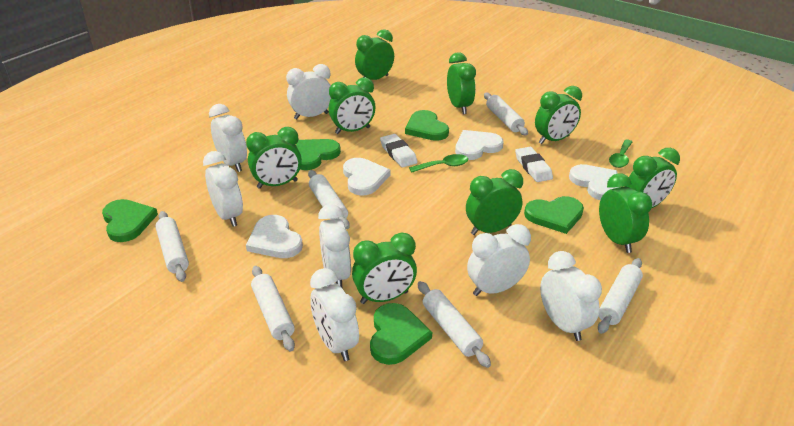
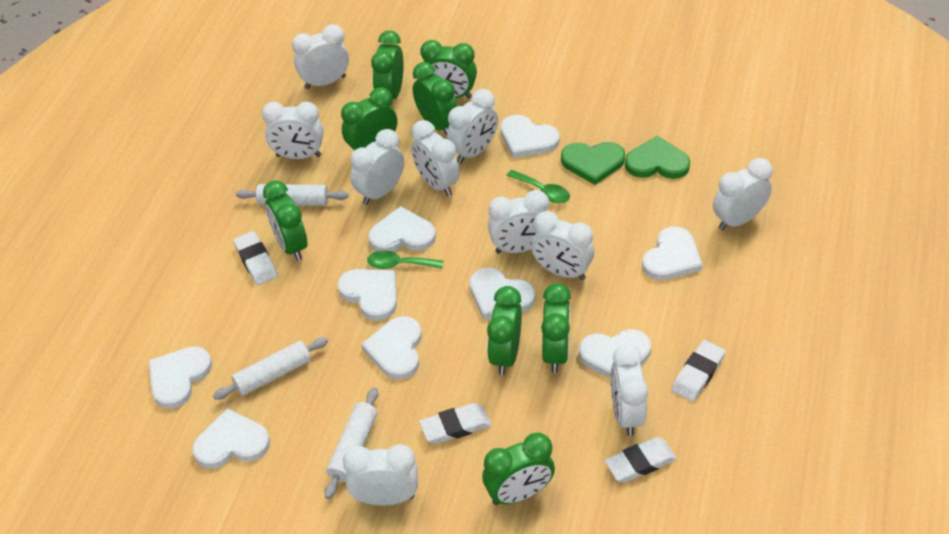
green clock: [246,127,302,189] [329,77,375,134] [352,232,417,304] [355,29,394,80] [447,52,476,114] [466,169,523,235] [535,86,582,144] [599,173,652,253] [625,148,680,208] = 9 -> [263,180,307,261] [341,87,397,151] [371,30,404,99] [413,62,457,136] [420,40,477,99] [482,432,555,505] [487,286,522,375] [541,283,571,373] = 8
green heart: [102,199,158,242] [296,139,341,170] [370,303,432,365] [405,110,449,141] [524,196,584,234] = 5 -> [561,142,625,185] [625,136,690,179] = 2
white clock: [203,151,243,227] [209,104,247,172] [286,64,331,120] [310,268,359,361] [318,204,351,288] [467,224,531,296] [540,251,602,341] = 7 -> [262,102,323,159] [292,24,349,89] [343,444,418,506] [350,129,404,205] [411,120,460,196] [447,89,498,164] [488,190,549,254] [531,211,594,280] [611,344,648,436] [713,158,773,230] = 10
white eraser: [380,134,418,167] [515,147,553,182] = 2 -> [233,231,278,285] [419,403,492,444] [605,437,677,483] [671,340,725,402] = 4
white heart: [246,215,303,258] [343,158,391,195] [455,130,504,160] [569,164,619,200] = 4 -> [149,346,212,409] [192,408,270,469] [337,269,397,321] [361,316,422,380] [368,206,436,252] [469,267,535,320] [500,115,560,158] [579,329,651,379] [642,226,703,280] = 9
white rolling pin: [156,211,189,282] [251,266,295,352] [308,170,350,229] [418,281,491,368] [484,93,528,136] [598,258,643,334] = 6 -> [213,337,328,400] [236,184,348,206] [324,387,378,499] = 3

